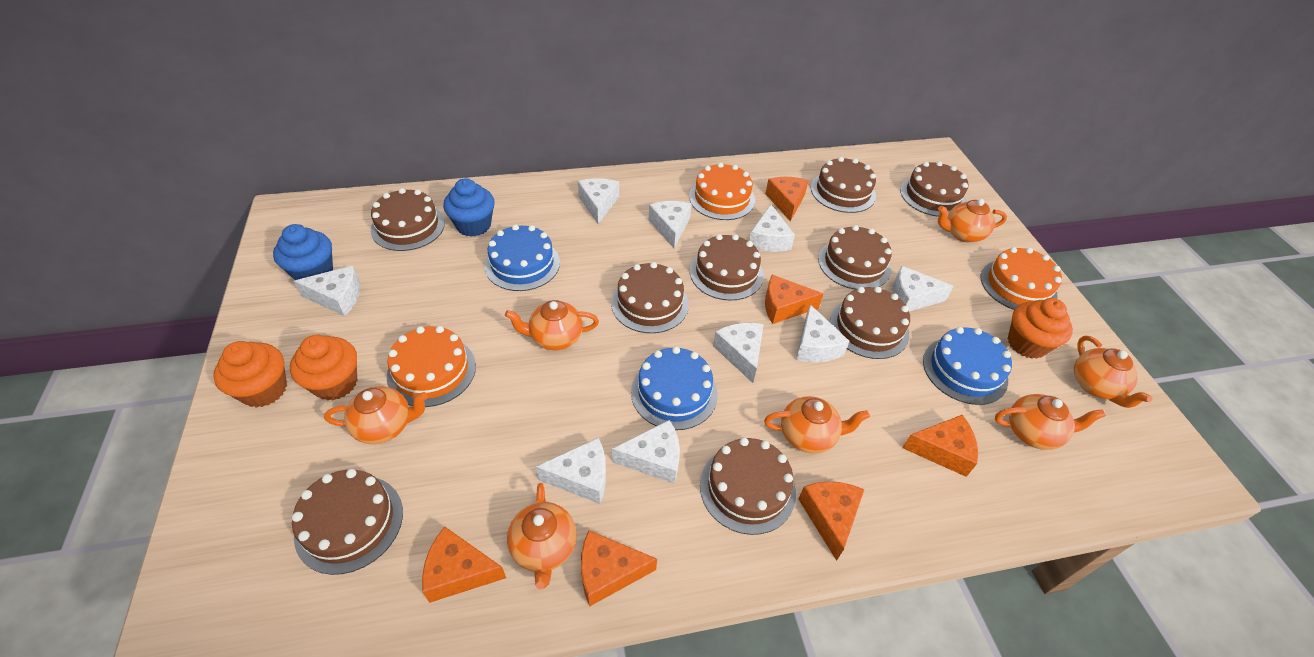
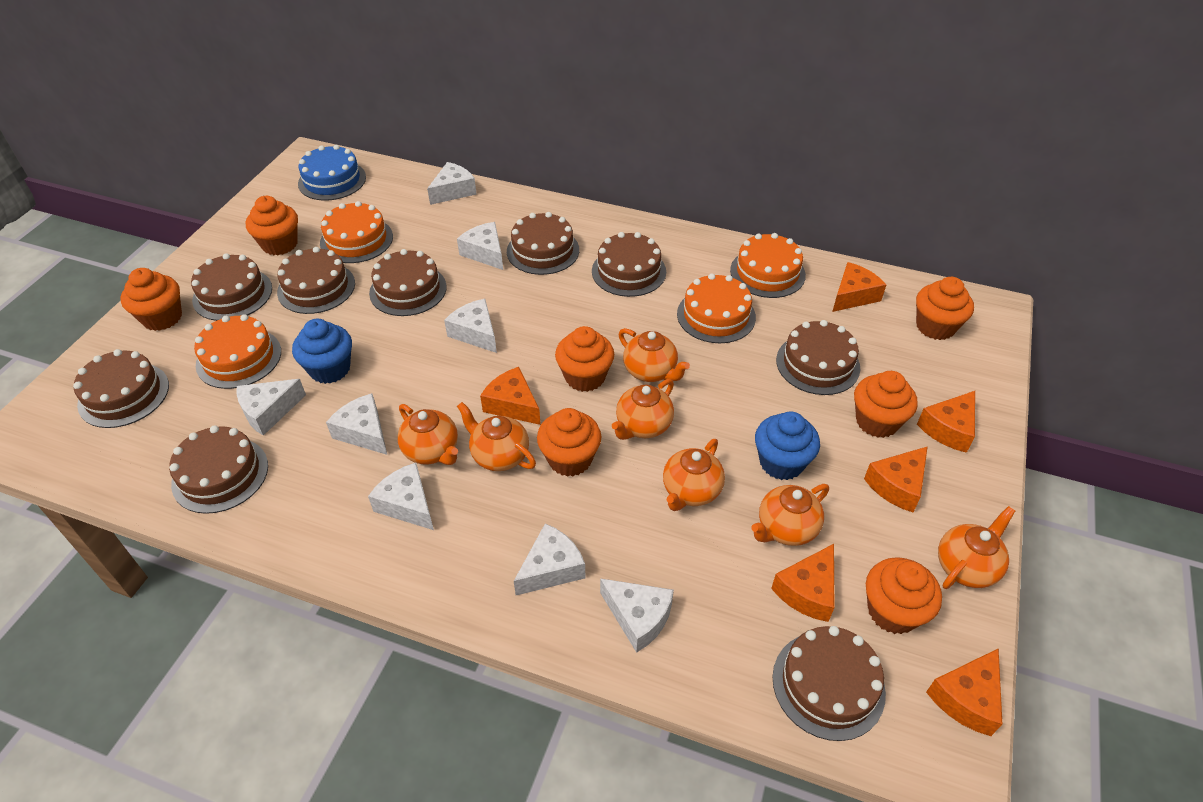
blue cake: [485,224,560,291] [631,346,718,430] [923,327,1012,405] = 3 -> [298,145,366,201] = 1
orange cake: [387,326,476,407] [689,162,755,220] [981,247,1062,310] = 3 -> [194,314,281,389] [320,201,393,263] [677,273,756,343] [730,233,806,298] = 4
orange cupcake: [213,341,287,408] [290,335,357,401] [1008,298,1073,359] = 3 -> [121,268,182,331] [246,196,298,255] [537,408,601,477] [555,326,614,392] [854,371,918,438] [866,557,942,634] [916,277,974,340] = 7
white cheese: [294,266,360,316] [536,438,606,504] [578,178,619,224] [612,420,680,484] [649,201,691,248] [713,323,764,383] [749,205,795,252] [796,305,850,362] [892,266,954,311] = 9 -> [236,379,306,436] [326,393,387,455] [368,463,434,530] [427,162,477,205] [444,299,497,353] [457,222,503,270] [514,524,586,595] [600,578,674,653] = 8

